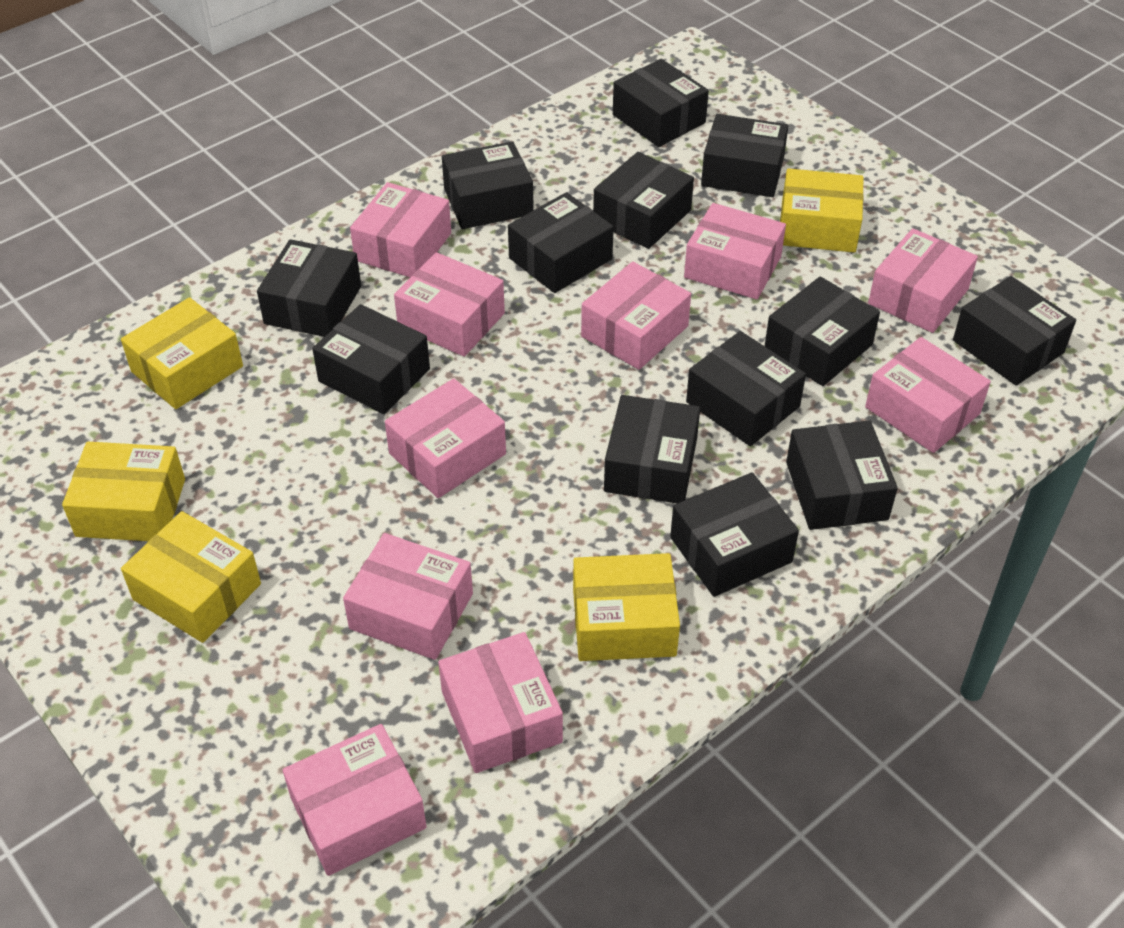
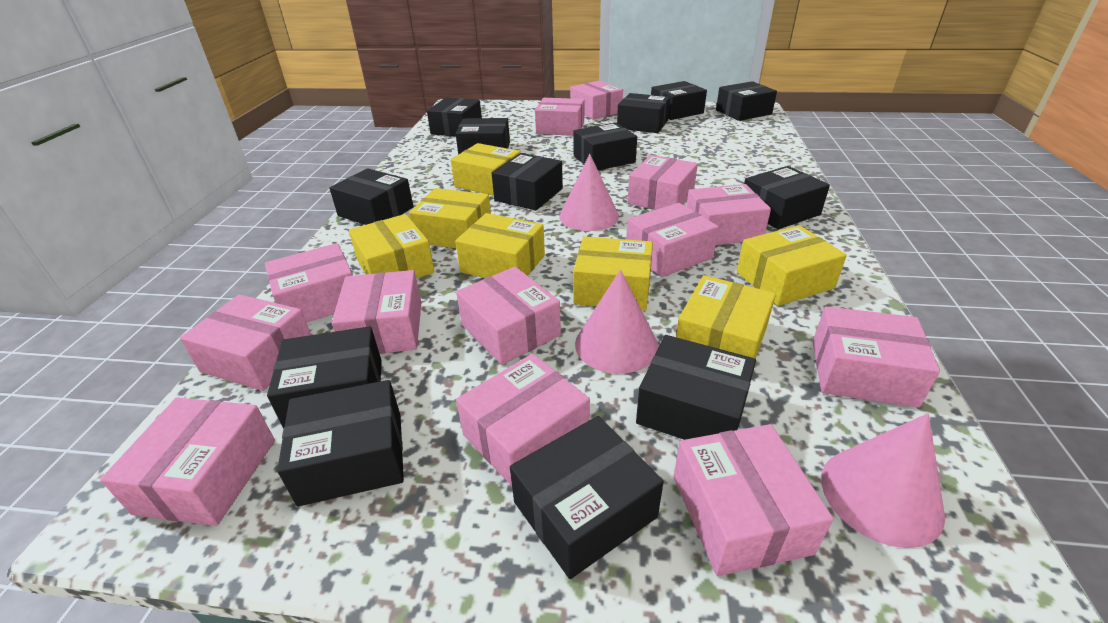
pink box: [283,724,427,876] [343,533,473,660] [350,182,451,278] [385,378,506,498] [394,252,505,357] [438,632,563,773] [581,262,691,370] [684,203,786,300] [865,337,991,453] [868,228,978,333] = 10 -> [100,397,275,526] [180,294,311,391] [265,243,353,323] [332,270,421,354] [456,267,561,365] [456,354,590,486] [535,98,584,136] [570,80,623,120] [626,203,719,277] [628,155,698,210] [673,424,833,576] [686,184,771,245] [813,306,940,408] = 13
pink cone: none = 0 -> [559,154,619,231] [575,269,658,374] [821,413,945,548] = 3
yellow box: [62,442,185,541] [121,297,243,409] [121,511,261,643] [573,553,680,661] [780,168,864,253] = 5 -> [349,214,435,278] [409,188,491,248] [451,143,520,196] [455,213,545,278] [573,237,653,311] [676,275,776,358] [737,225,847,306] = 7

